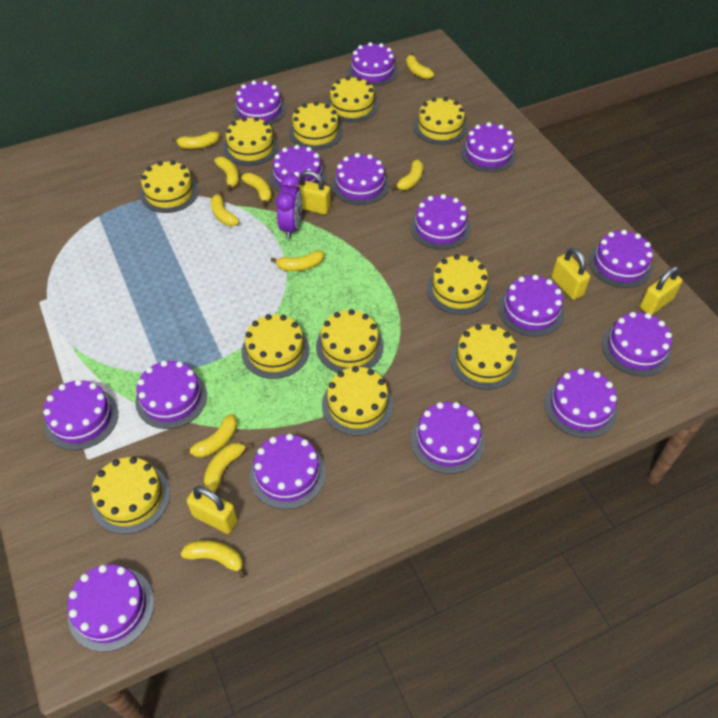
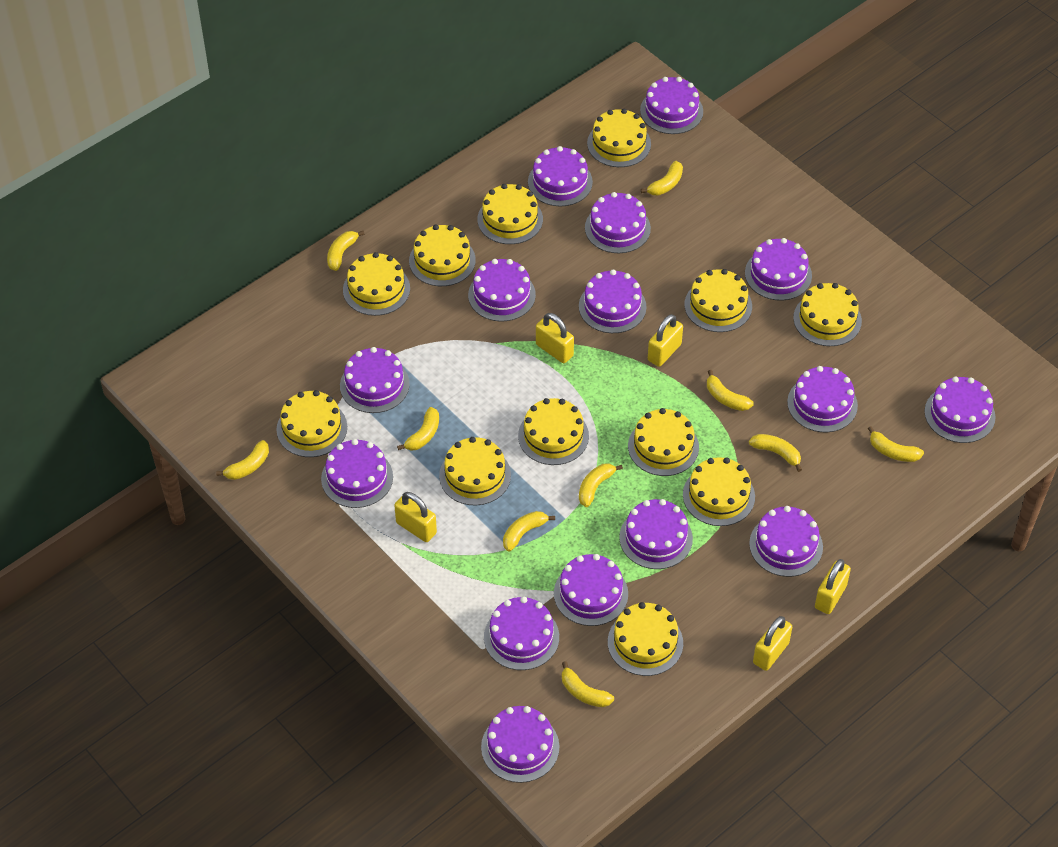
purple clock: [276,174,302,239] = 1 -> none = 0
yellow cake: [91,457,170,534] [140,160,199,213] [223,117,279,166] [242,314,310,379] [289,101,343,150] [316,309,384,372] [322,366,393,436] [326,76,378,123] [414,97,467,145] [427,254,491,315] [450,324,519,390] = 11 -> [277,390,347,457] [343,252,410,316] [409,225,476,286] [439,437,511,505] [477,184,543,244] [518,398,589,465] [587,109,651,167] [608,602,683,676] [628,408,699,476] [683,457,755,526] [684,269,752,332] [793,283,862,346] = 12
yellow padlock: [187,486,238,534] [295,170,331,215] [552,248,590,300] [640,266,682,315] = 4 -> [394,492,437,542] [536,313,574,363] [648,314,683,367] [753,616,792,671] [815,559,851,614] = 5

